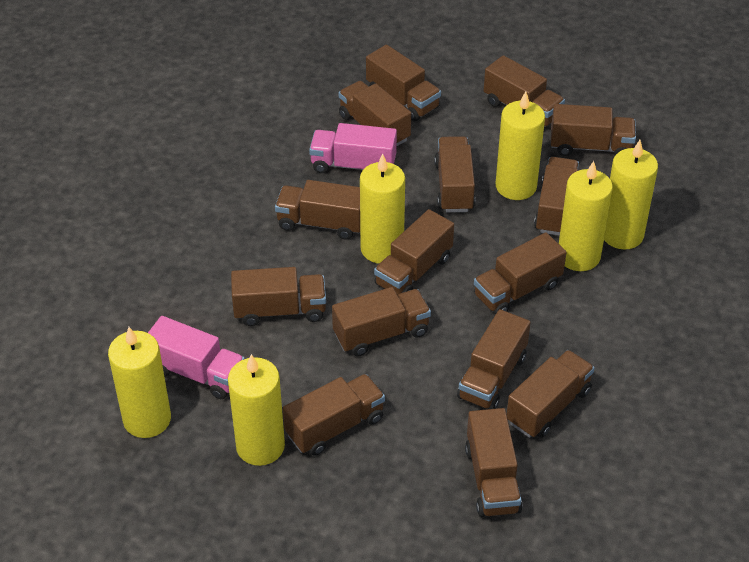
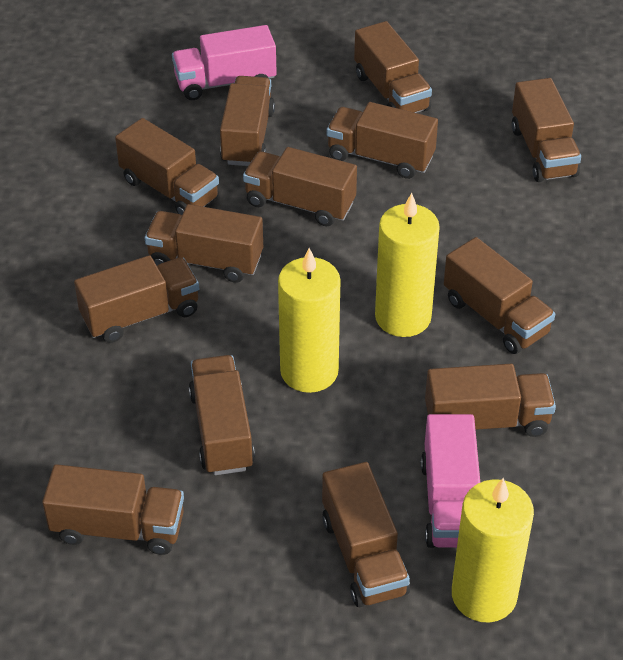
brown truck: [231,267,326,326] [275,180,360,240] [283,374,385,456] [332,287,431,356] [339,81,411,146] [366,44,441,121] [374,209,454,295] [434,136,475,212] [457,309,531,409] [465,408,522,517] [474,232,566,315] [484,55,565,127] [507,350,595,438] [534,157,579,236] [551,104,636,156] = 15 -> [42,464,184,555] [74,255,199,343] [115,118,219,215] [145,204,263,283] [189,355,255,475] [220,76,275,166] [243,147,357,226] [322,462,410,607] [327,102,438,179] [354,21,432,113] [425,364,556,437] [444,237,555,354] [512,78,581,182] = 13
yellow candle: [108,327,171,438] [228,354,285,466] [360,154,405,264] [496,91,545,200] [559,161,613,271] [604,140,658,249] = 6 -> [278,248,341,393] [375,193,440,337] [452,478,534,622] = 3

